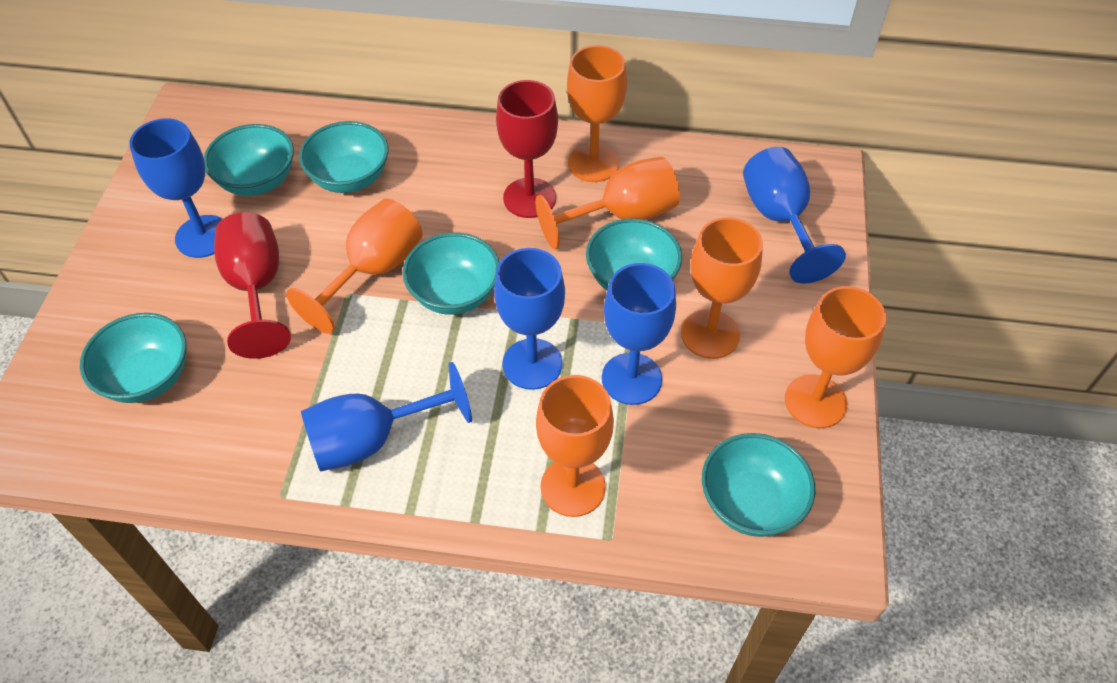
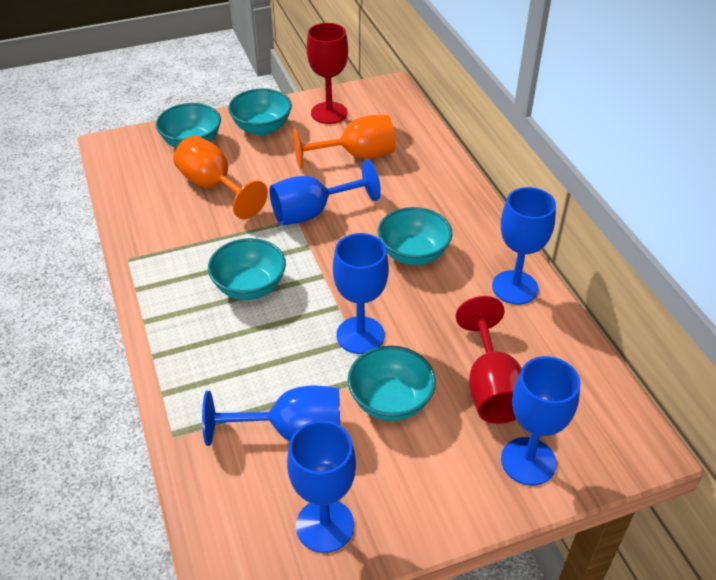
blue goblet: [129,118,223,258] [301,362,472,472] [494,248,565,390] [602,263,676,405] [743,147,846,284] = 5 -> [202,386,340,446] [269,160,381,225] [287,420,356,553] [333,233,389,354] [492,187,556,304] [501,356,580,485] = 6
orange goblet: [286,199,423,334] [535,156,680,249] [536,375,614,517] [567,45,627,182] [681,217,763,359] [785,286,886,428] = 6 -> [174,136,268,219] [293,115,395,169] = 2
turquoise bowl: [80,313,187,403] [204,124,294,196] [299,121,389,193] [403,233,499,315] [586,218,682,290] [702,433,815,537] = 6 -> [156,103,221,148] [208,238,286,300] [228,89,292,135] [348,346,436,421] [378,207,452,265] = 5

